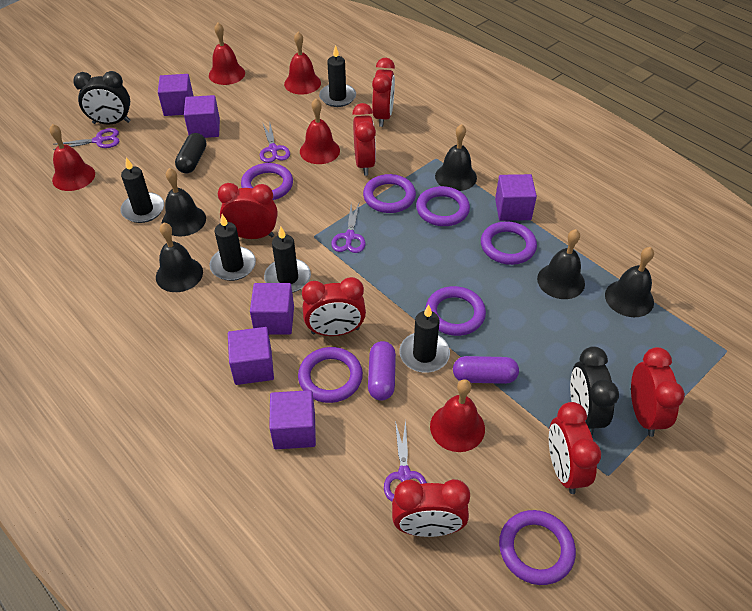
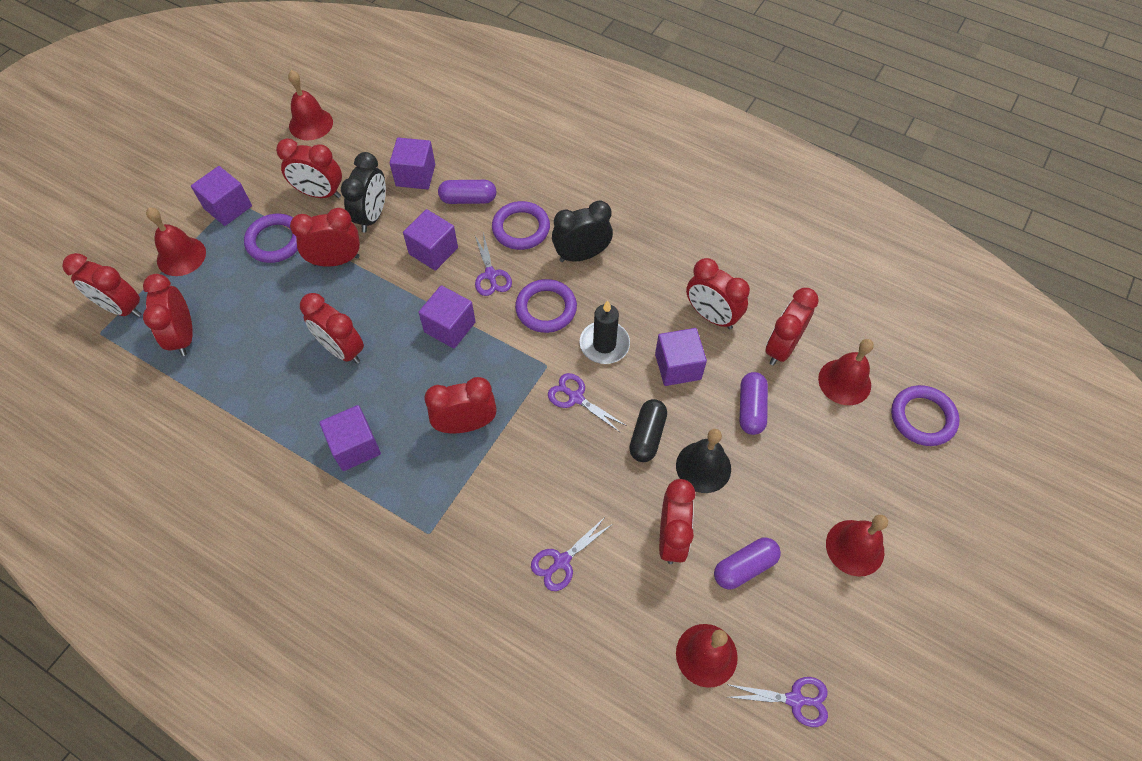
black bell: [156,222,203,292] [162,168,206,236] [435,124,477,191] [537,229,585,299] [605,247,654,317] = 5 -> [676,429,731,493] = 1
black candle: [120,157,164,223] [209,214,256,281] [264,227,311,293] [319,45,356,107] [399,305,450,373] = 5 -> [579,300,630,364] = 1
purple capsule: [368,341,396,401] [453,356,519,384] = 2 -> [438,180,496,204] [714,538,781,589] [740,372,768,435] = 3
purple ring: [241,163,293,200] [298,347,363,403] [363,174,416,213] [416,186,470,226] [425,286,486,336] [481,221,537,265] [499,510,576,585] = 7 -> [244,214,298,263] [492,201,550,250] [515,279,577,333] [891,385,960,446] = 4
red clock: [218,183,278,239] [302,277,366,336] [352,103,376,176] [372,58,395,127] [392,479,470,537] [549,402,601,494] [631,347,685,437] = 7 -> [62,253,141,317] [143,274,193,356] [276,138,342,198] [290,208,360,267] [300,293,364,364] [425,377,497,433] [659,479,695,564] [686,258,750,329] [765,288,819,366] = 9

